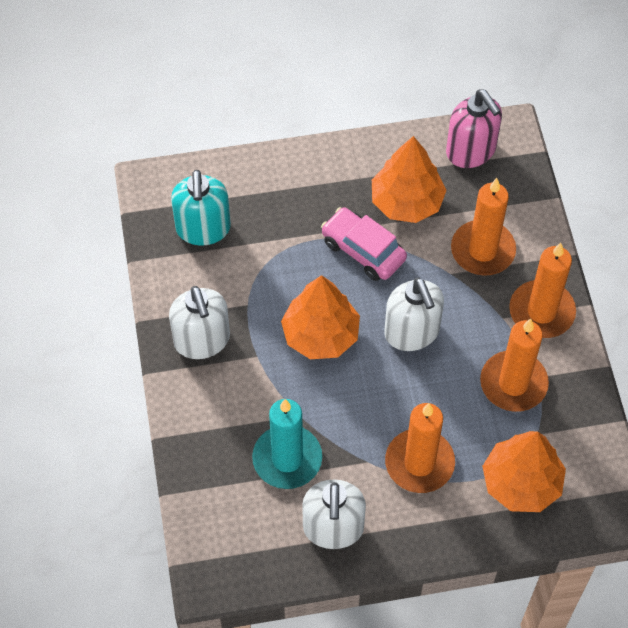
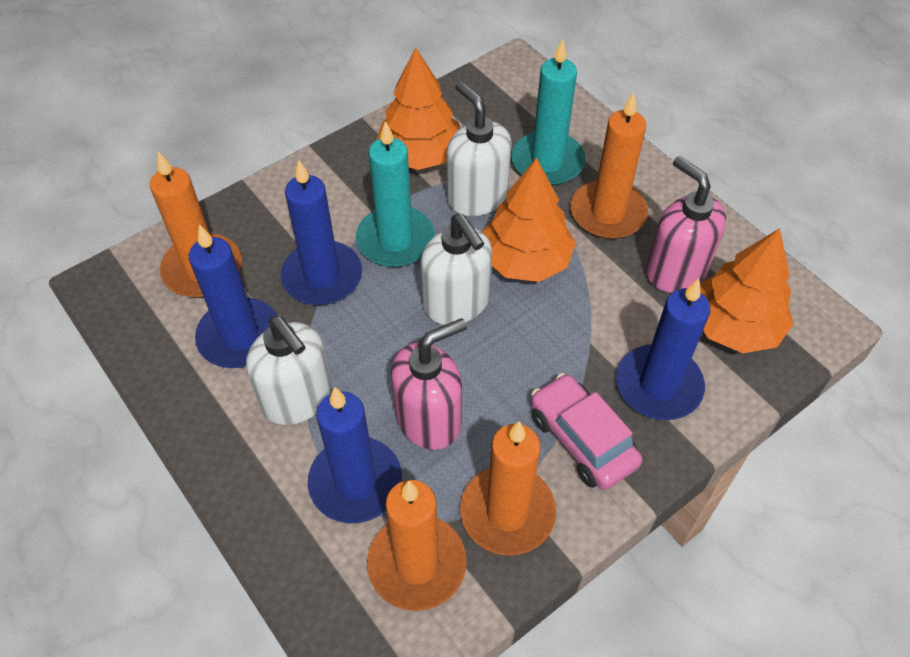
blue candle: none = 0 -> [189,224,278,368] [281,160,362,305] [308,387,402,523] [616,278,711,420] = 4
pink soap dispenser: [446,89,502,168] = 1 -> [391,318,467,450] [646,156,726,293] = 2
turquoise candle: [252,399,322,489] = 1 -> [356,121,435,267] [511,39,586,186] = 2
turquoise soap dispenser: [171,170,231,245] = 1 -> none = 0

